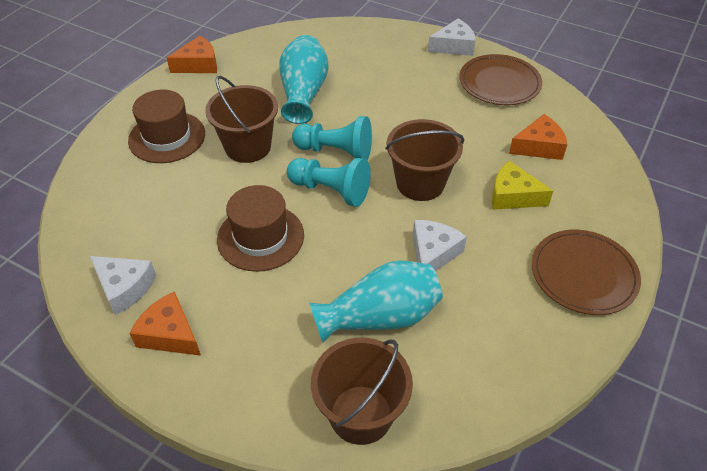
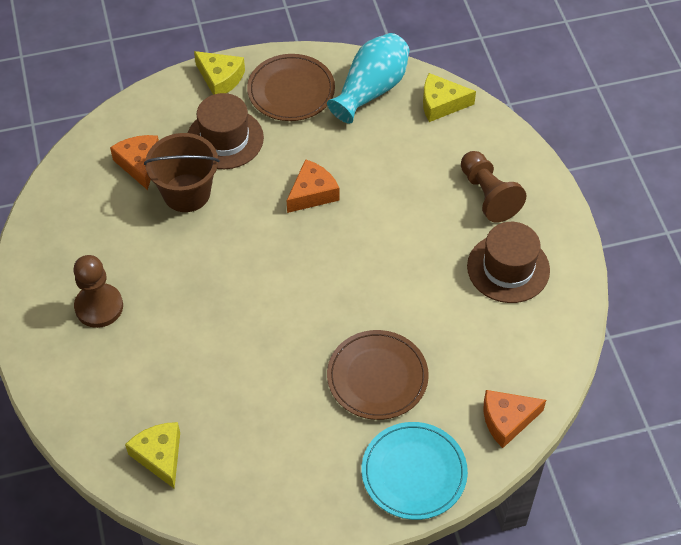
brown bucket: [205,76,278,163] [311,338,413,445] [385,119,464,201] = 3 -> [144,133,220,212] = 1
brown pawn: none = 0 -> [73,255,123,328] [461,151,526,222] = 2
turquoise pawn: [287,158,371,207] [292,116,372,160] = 2 -> none = 0
turquoise plate: none = 0 -> [362,422,468,520] = 1
turquoise vase: [279,35,329,124] [309,260,443,343] = 2 -> [327,33,410,124] = 1
white cheese: [90,256,157,315] [413,220,467,271] [428,19,476,56] = 3 -> none = 0
yellow cheese: [492,161,553,210] = 1 -> [125,422,180,489] [194,51,245,95] [423,73,476,122] = 3

